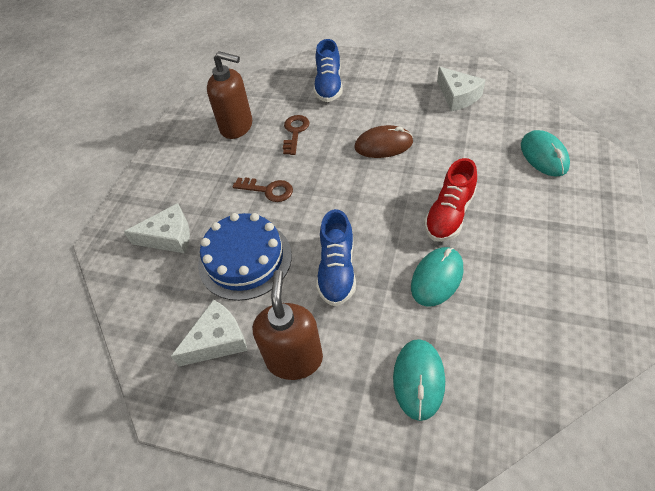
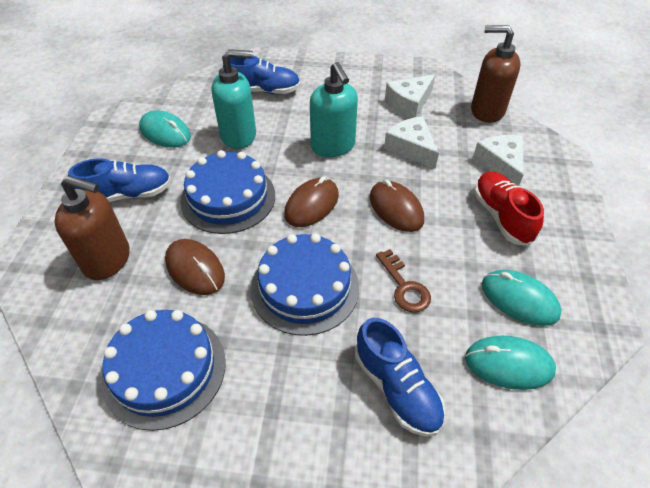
blue cake: [198,213,292,301] = 1 -> [101,310,226,431] [180,150,275,234] [251,234,359,336] = 3
blue shoe: [314,39,343,102] [316,209,356,306] = 2 -> [68,158,171,202] [223,55,300,94] [355,318,445,437] = 3
brown key: [232,178,293,202] [283,115,309,155] = 2 -> [376,249,431,312] = 1
brown mouse: [354,125,413,158] = 1 -> [165,239,225,295] [284,176,339,227] [370,180,424,232] = 3
turquoise soap dispenser: none = 0 -> [211,49,256,149] [310,62,358,157] = 2

